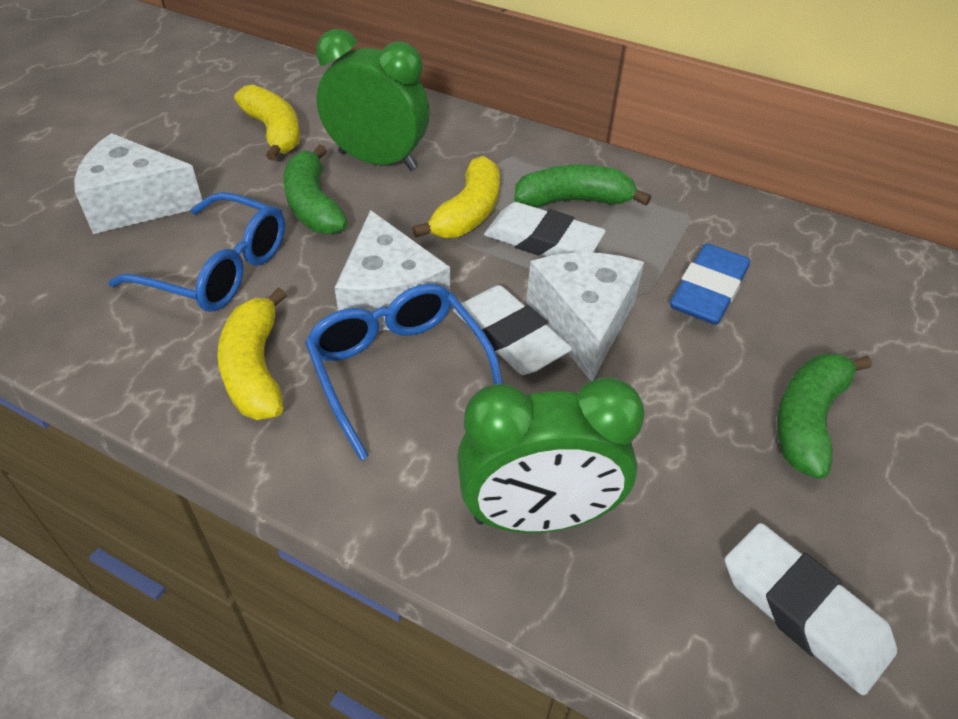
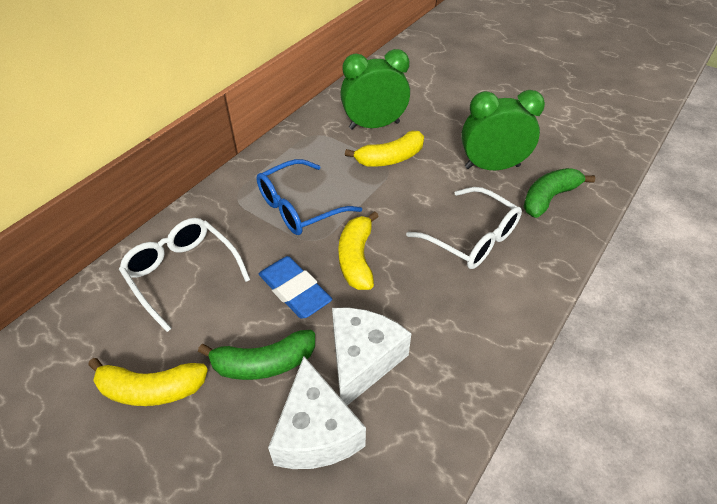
blue glasses: [108,192,285,312] [305,284,503,461] = 2 -> [256,159,362,235] = 1
green banana: [283,145,348,234] [514,165,651,208] [777,353,872,479] = 3 -> [198,330,315,380] [523,168,595,218] = 2
white cheese: [74,133,203,234] [335,210,450,331] [526,252,644,381] = 3 -> [268,356,366,469] [332,308,412,405] = 2
white eraser: [453,285,572,375] [484,202,606,256] [725,523,897,695] = 3 -> none = 0
white glasses: none = 0 -> [119,218,250,332] [406,187,522,269] = 2

